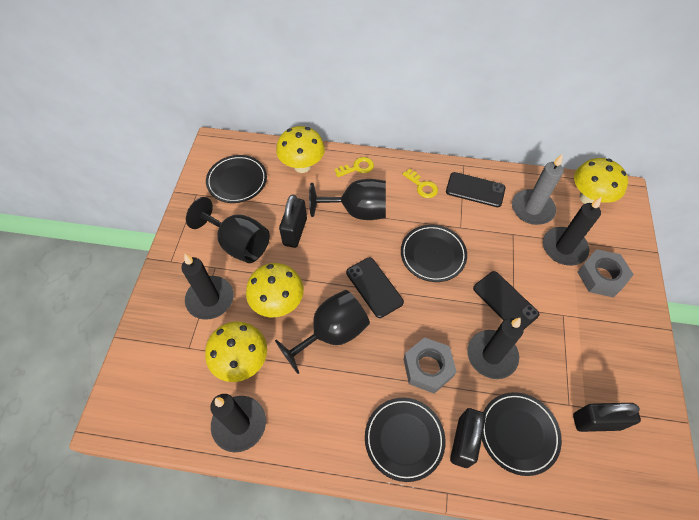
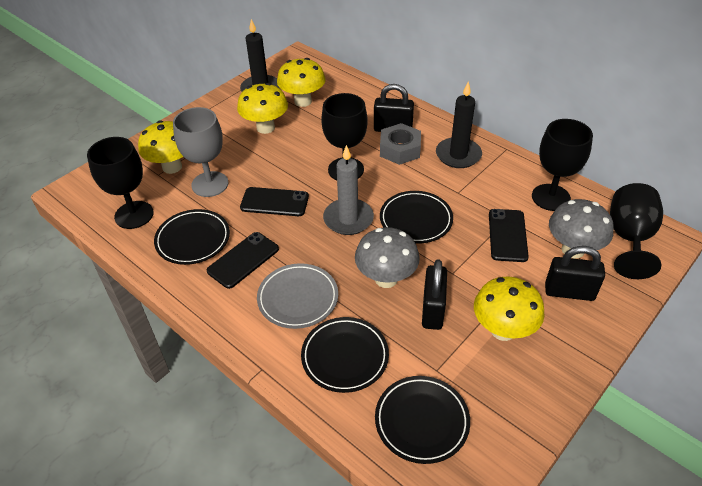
black candle: [181,254,234,320] [210,394,266,453] [467,318,524,379] [543,196,602,266] = 4 -> [240,19,280,92] [436,82,482,168] = 2
black goblet: [186,197,270,263] [275,290,370,374] [309,179,386,220] = 3 -> [87,137,154,229] [321,93,368,180] [532,119,593,211] [610,183,663,279] = 4
grey goblet: none = 0 -> [173,107,228,197] = 1
grey mushroom: none = 0 -> [355,227,420,288] [549,199,614,259] = 2
grey nut: [403,337,457,394] [577,249,634,298] = 2 -> [380,123,421,165] = 1
grey plate: none = 0 -> [257,263,338,329] = 1
yellow key: [334,157,374,177] [403,169,438,198] = 2 -> none = 0

